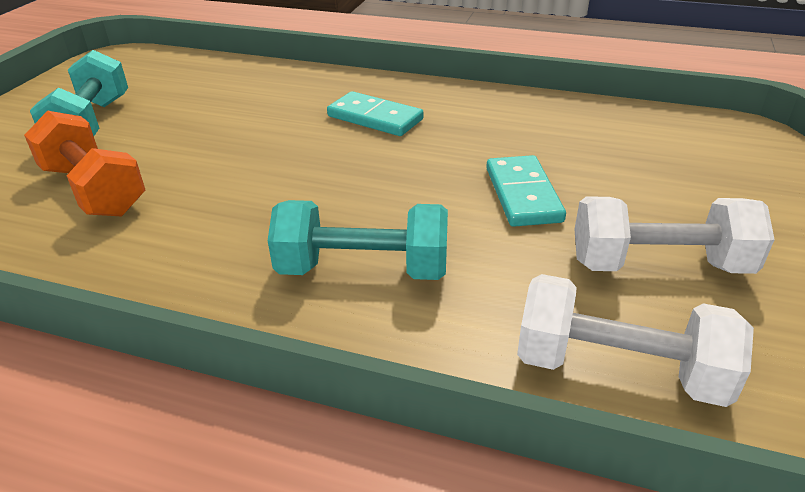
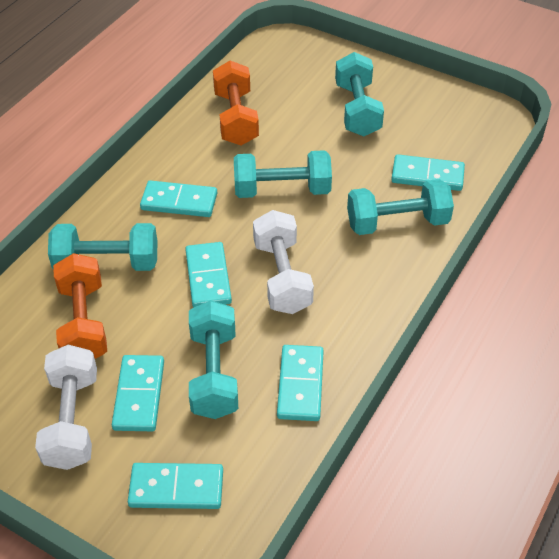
orange dumbbell: [24,111,145,216] = 1 -> [53,253,107,359] [213,60,259,145] = 2
turquoise domino: [327,91,424,136] [486,155,566,227] = 2 -> [112,355,164,431] [128,463,223,509] [140,180,217,217] [185,242,232,308] [277,345,324,421] [391,154,465,191] = 6
turquoise dumbbell: [30,50,128,136] [268,200,448,280] = 2 -> [48,223,157,271] [189,300,238,419] [234,150,332,198] [335,52,384,137] [347,179,454,235] = 5

